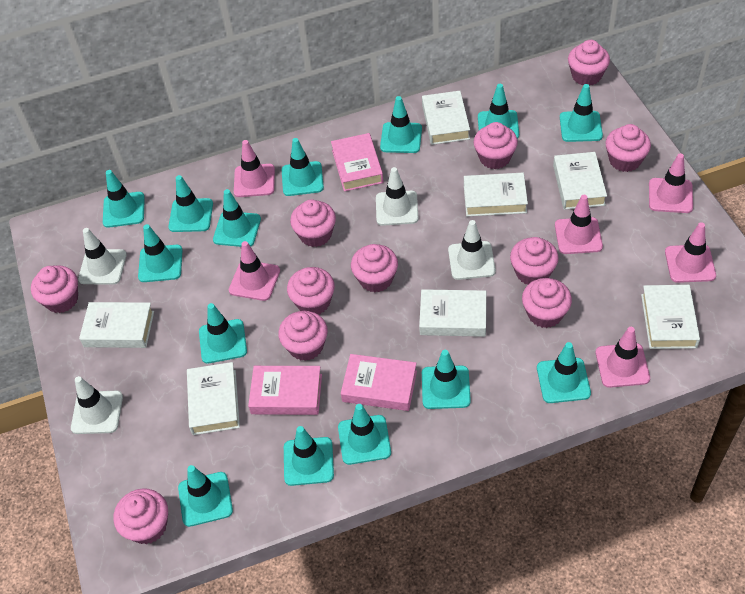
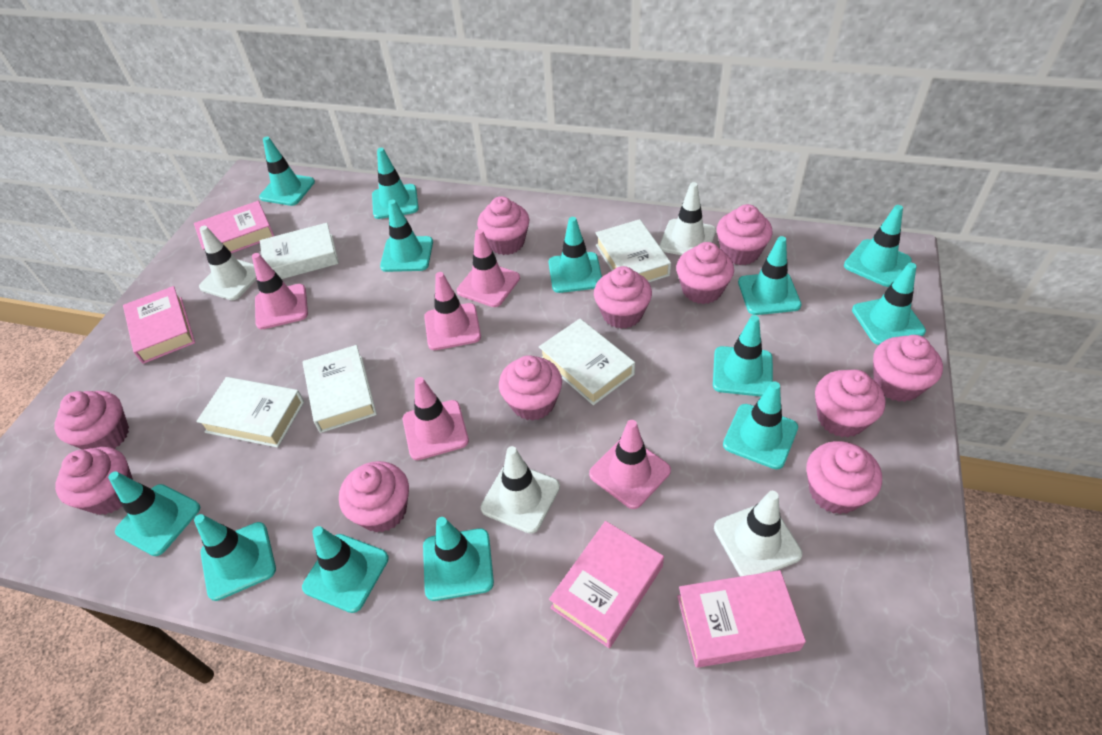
pink book: [248,366,322,415] [331,133,384,192] [341,354,417,411] = 3 -> [123,286,195,364] [194,201,274,253] [549,521,664,648] [677,570,806,668] = 4
pink traffic cone: [229,241,280,301] [234,140,275,197] [555,195,603,254] [596,327,650,388] [649,153,693,213] [665,222,716,283] = 6 -> [252,253,308,329] [403,377,469,460] [424,272,481,350] [457,229,520,307] [589,420,671,509] = 5
turquoise traffic cone: [103,170,145,228] [138,224,183,282] [168,175,213,232] [178,465,233,527] [199,303,247,364] [213,189,261,247] [282,138,324,196] [284,426,334,486] [338,404,391,465] [380,96,422,153] [422,350,471,409] [478,84,519,139] [537,342,591,403] [560,84,603,142] = 14 -> [108,471,200,556] [194,514,276,601] [259,137,315,206] [302,526,389,613] [372,148,419,219] [380,200,433,272] [423,517,494,601] [549,217,602,293] [713,315,773,397] [723,381,798,469] [738,236,801,315] [844,205,912,287] [852,263,926,345] = 13
white book: [79,302,154,348] [187,362,240,435] [419,289,486,337] [422,91,470,145] [464,173,528,216] [553,152,607,210] [641,285,700,349] = 7 -> [196,377,304,448] [260,223,339,279] [303,345,377,433] [539,319,635,405] [596,219,671,282] = 5

